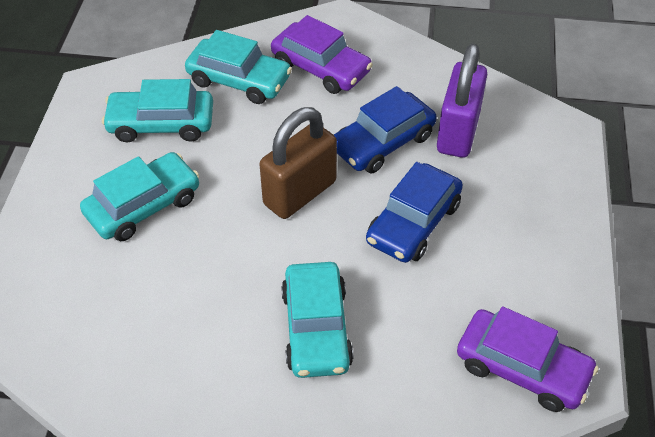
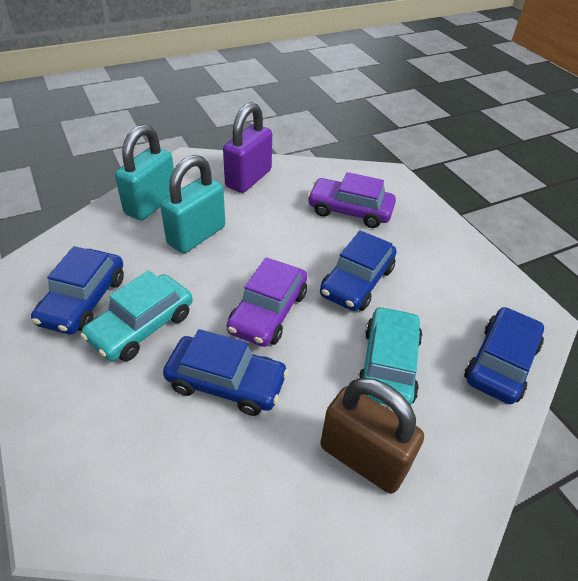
blue car: [334,86,437,173] [366,162,463,263] = 2 -> [31,246,124,334] [163,329,288,416] [320,230,397,311] [464,307,544,404] = 4
turquoise car: [80,152,199,241] [102,79,213,142] [185,30,292,104] [281,262,353,378] = 4 -> [80,270,193,361] [358,306,422,405] = 2
turquoise padlock: none = 0 -> [115,124,174,221] [160,155,225,253] = 2

